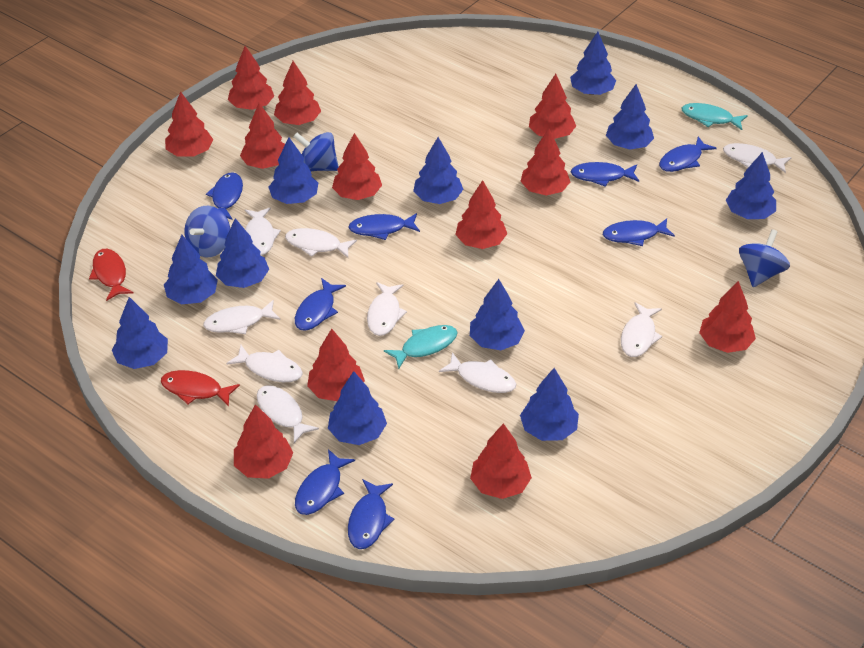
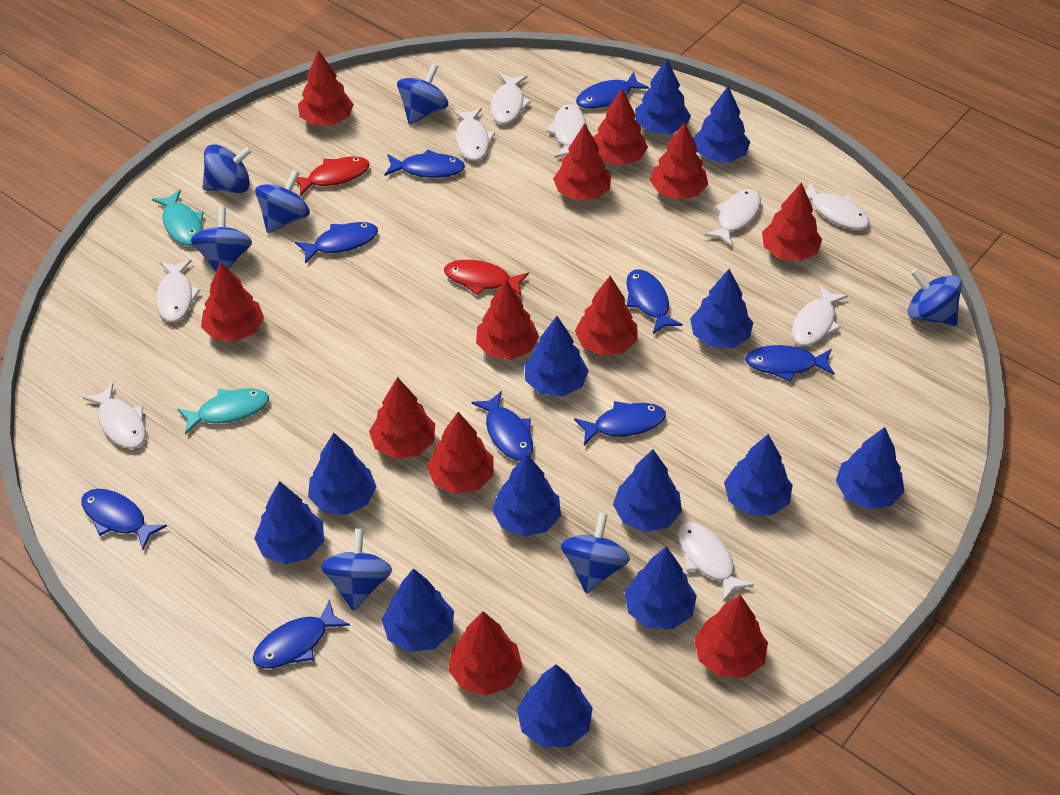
blue fish: [206,172,243,220] [295,278,346,331] [295,449,355,515] [348,213,420,240] [348,479,394,549] [571,162,639,187] [603,218,675,246] [659,136,716,172] = 8 -> [81,489,167,550] [253,599,350,669] [295,222,378,263] [384,149,465,178] [471,391,533,461] [574,401,666,445] [576,72,649,109] [626,269,683,334] [745,345,835,382] = 9
blue spinning top: [184,206,230,257] [293,132,339,171] [739,229,790,287] = 3 -> [191,207,252,271] [202,144,252,193] [255,170,310,233] [321,528,392,611] [397,64,448,125] [561,513,630,594] [908,269,962,326] = 7
blue tree: [112,297,168,369] [164,235,218,304] [216,218,269,288] [269,137,318,204] [328,371,387,445] [413,137,463,204] [470,279,525,350] [520,368,579,441] [570,32,616,95] [606,84,654,150] [726,152,776,219] = 11 -> [254,481,324,564] [308,433,376,515] [382,568,454,652] [492,454,561,537] [517,664,593,747] [525,316,589,396] [613,449,682,532] [625,546,697,629] [635,59,691,134] [690,269,753,348] [693,86,750,162] [724,434,793,516] [836,427,905,509] = 13

